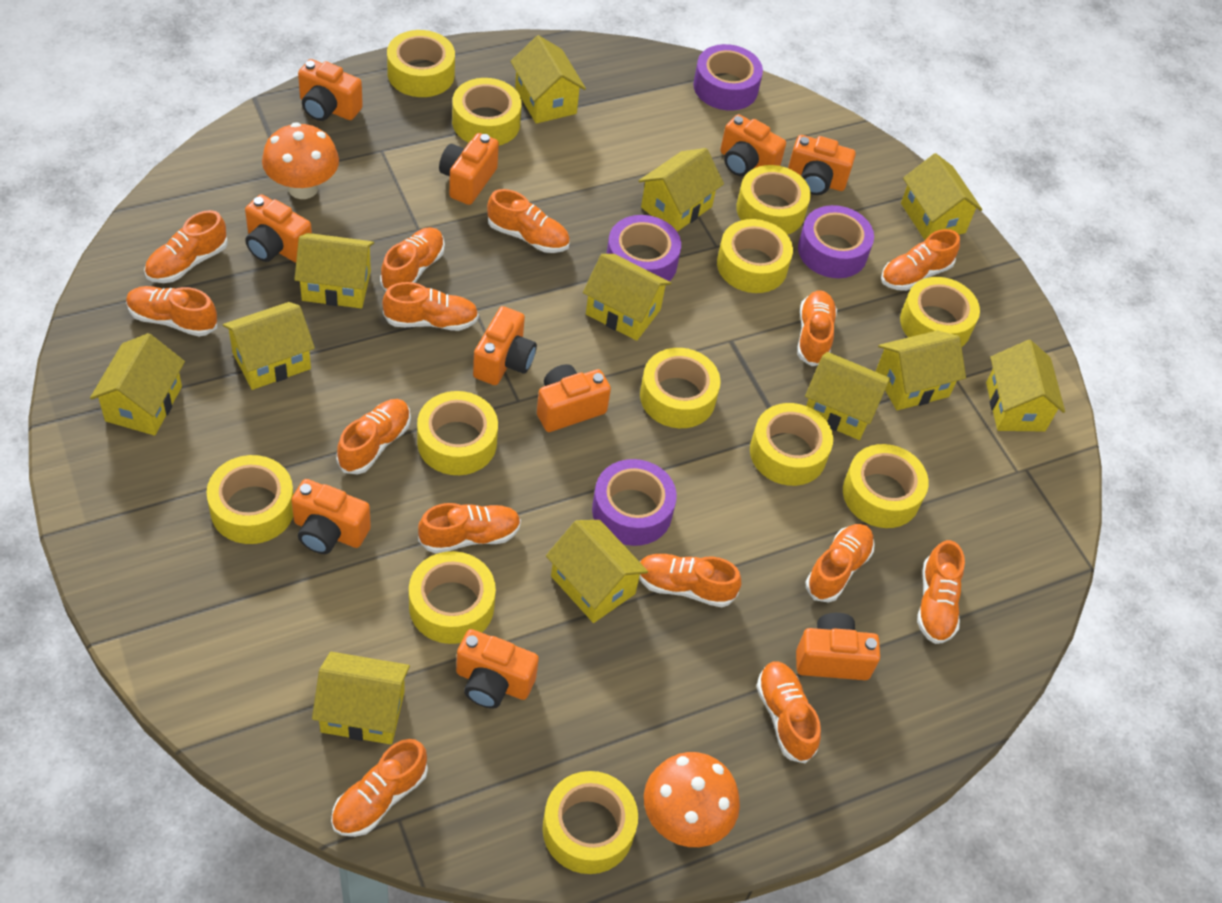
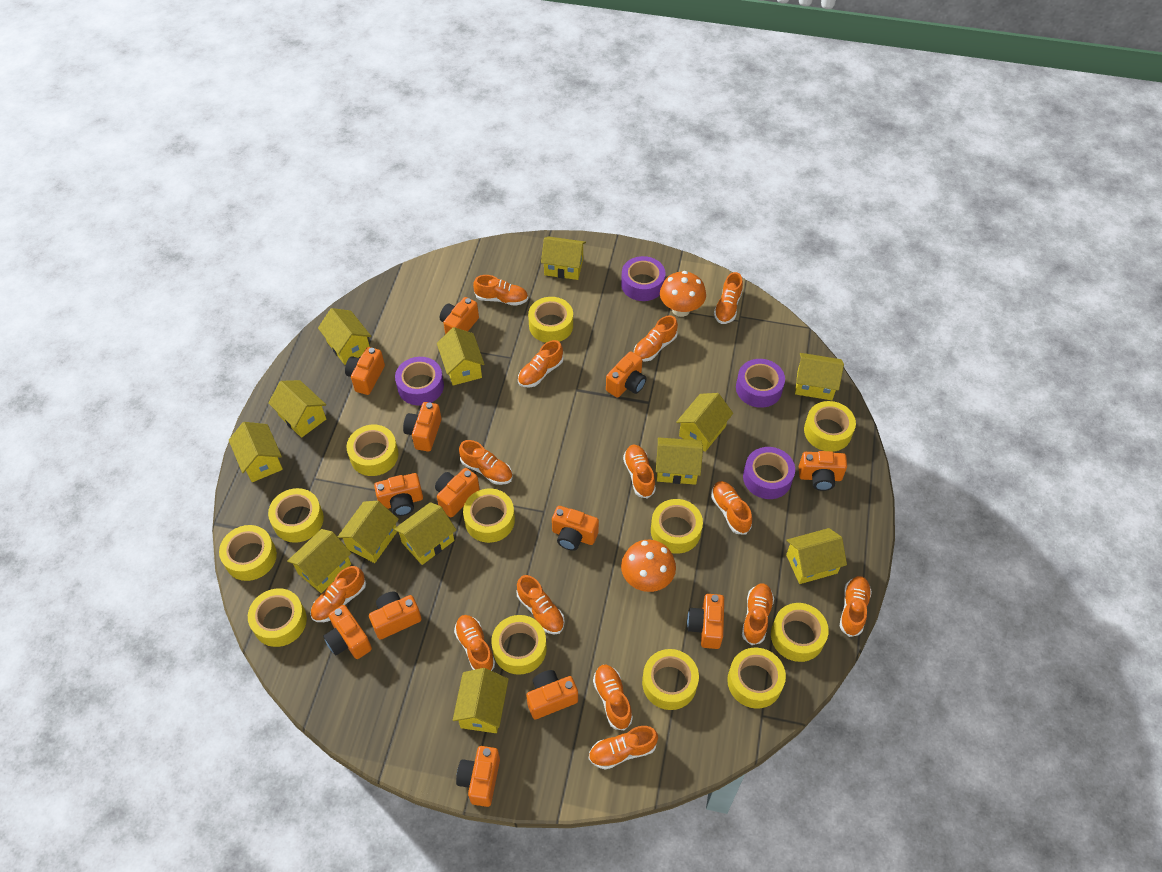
orange camera: [245,194,312,263] [291,479,371,554] [298,59,363,121] [439,133,499,205] [456,629,539,709] [473,306,537,385] [537,364,611,432] [720,114,786,176] [788,135,856,195] [796,613,880,680] = 10 -> [323,605,372,659] [345,347,385,395] [369,592,422,640] [374,473,423,516] [403,402,442,452] [435,468,480,517] [440,297,479,334] [456,746,500,807] [526,670,578,719] [552,506,599,551] [606,351,646,398] [687,594,724,649] [799,451,847,491] = 13
yellow house: [90,333,185,436] [223,302,315,390] [294,233,374,308] [312,652,410,744] [510,35,586,124] [546,520,648,623] [583,254,671,341] [639,148,724,232] [805,352,891,440] [875,330,966,410] [901,153,982,240] [986,340,1065,431] = 12 -> [229,422,283,482] [268,380,326,438] [287,529,351,593] [318,308,371,365] [338,501,399,563] [394,502,456,565] [437,327,485,385] [453,668,509,733] [541,236,586,280] [656,437,703,485] [676,393,733,452] [786,528,847,584] [795,353,844,400] = 13

